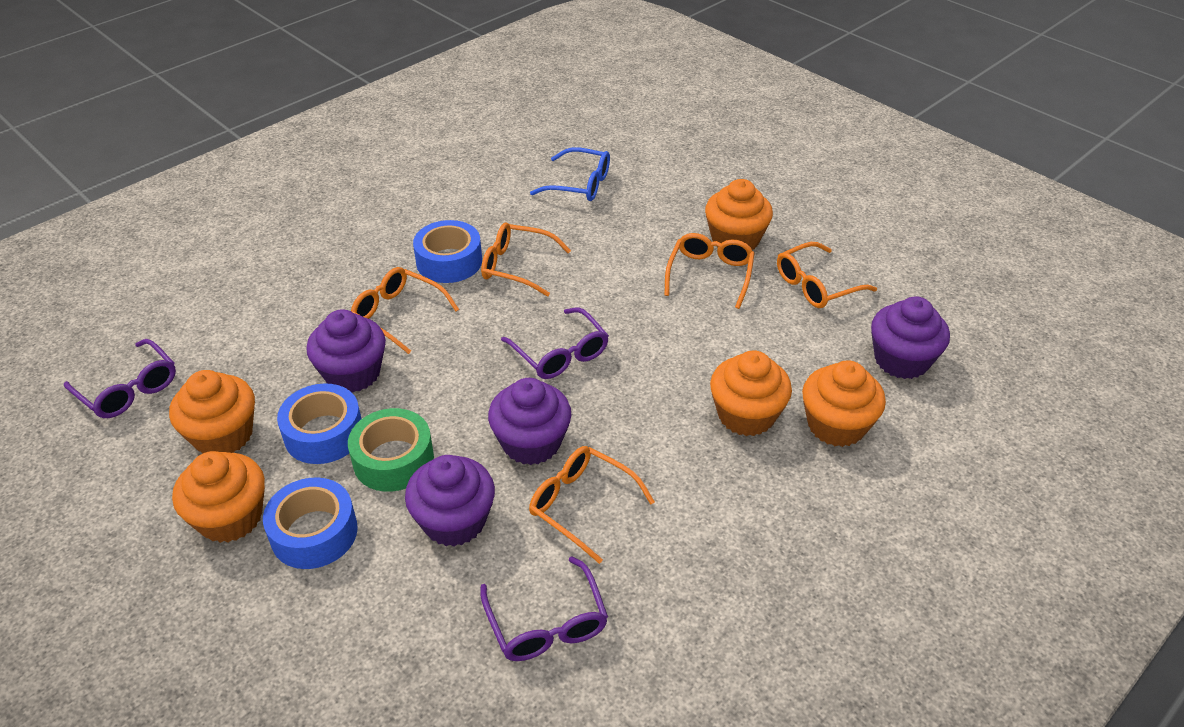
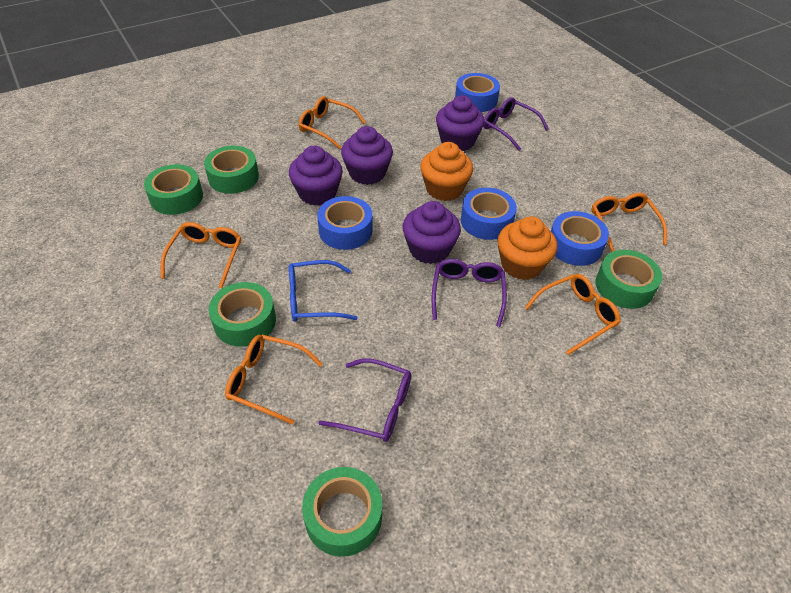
blue tape: [263,477,358,569] [277,383,362,464] [413,220,482,283] = 3 -> [317,196,373,250] [455,73,500,112] [461,188,517,240] [551,211,609,266] = 4
green tape: [348,408,434,492] = 1 -> [144,164,203,215] [204,146,259,194] [209,282,276,347] [302,467,382,557] [596,250,662,309] = 5
orange cupcake: [169,370,255,454] [172,451,265,543] [705,179,773,250] [710,350,792,436] [802,360,886,447] = 5 -> [420,142,473,201] [498,216,557,280] = 2

